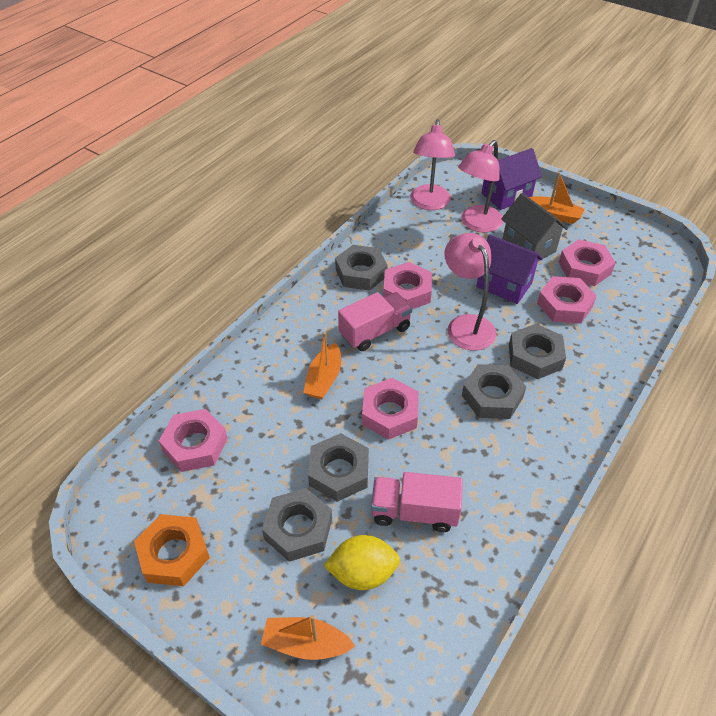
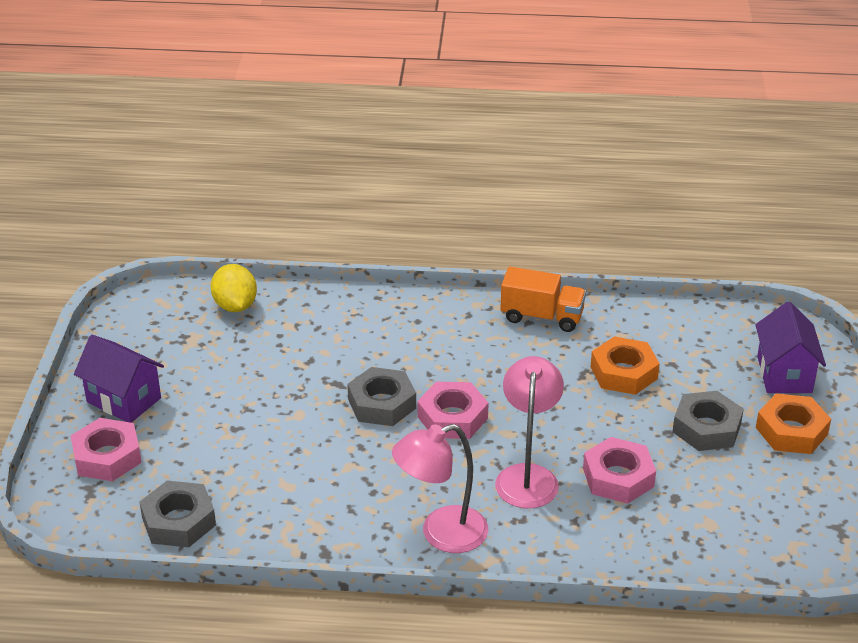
grey house: [501,193,568,261] = 1 -> none = 0
grey nut: [262,488,332,562] [308,433,369,502] [335,245,388,291] [462,364,526,419] [509,324,566,380] = 5 -> [140,481,216,547] [347,367,416,426] [672,391,744,451] = 3
orange boat: [261,615,355,660] [303,332,341,399] [529,172,585,224] = 3 -> none = 0
orange nut: [134,514,210,586] = 1 -> [591,336,660,395] [756,394,831,454] = 2
orange truck: none = 0 -> [500,267,586,332] = 1
pink lamp: [410,119,455,210] [444,233,496,350] [458,140,503,233] = 3 -> [392,424,488,553] [495,356,564,508] = 2
pink nut: [159,409,228,472] [362,378,419,440] [383,262,432,309] [537,276,597,324] [559,240,616,286] = 5 -> [71,418,142,481] [417,382,489,439] [583,437,656,504] = 3
pink truck: [338,292,413,351] [371,472,463,532] = 2 -> none = 0

